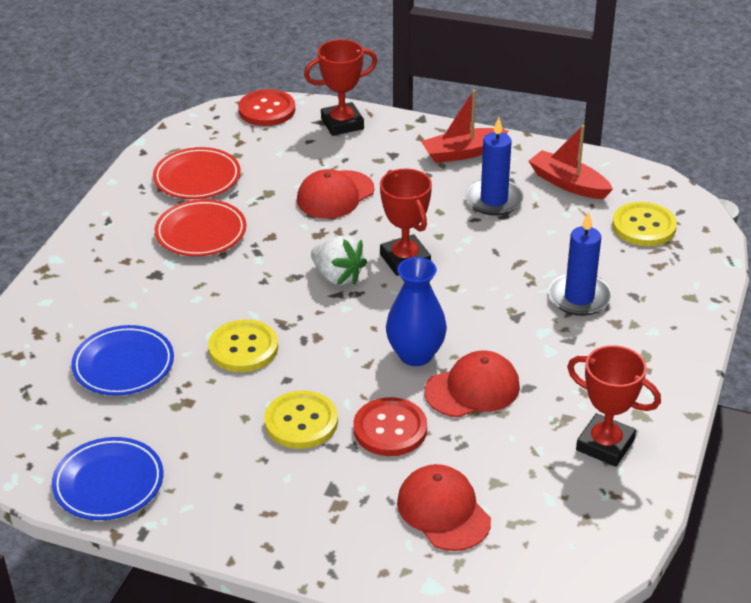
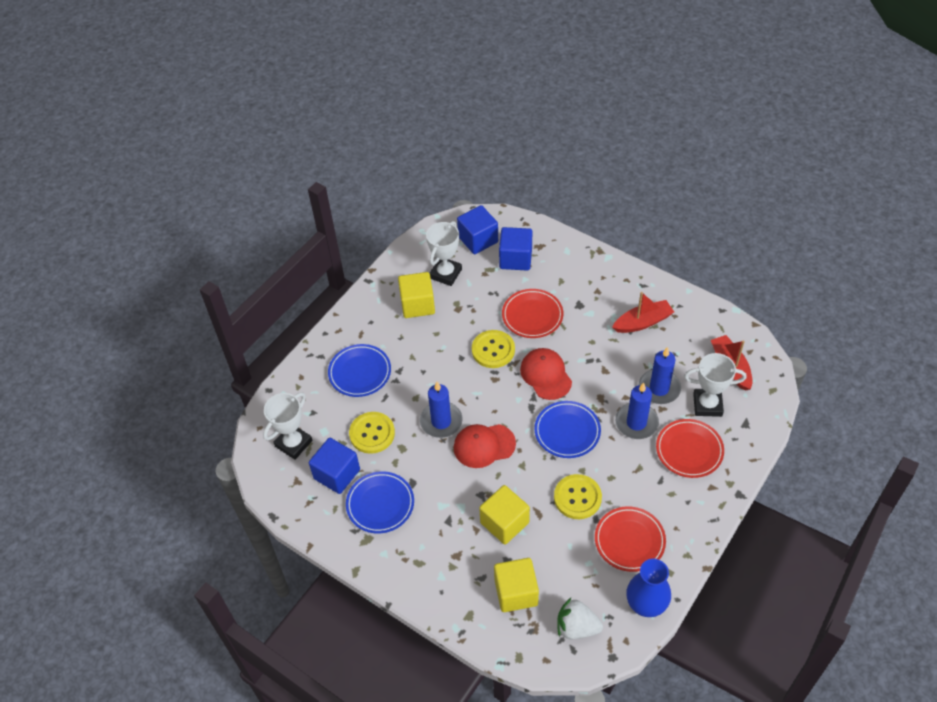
blue candle: [465,117,524,216] [548,212,612,316] = 2 -> [420,382,463,438] [615,382,659,439] [639,347,681,404] = 3
blue cube: none = 0 -> [309,438,360,494] [457,205,498,254] [499,227,532,271] = 3
blue plate: [52,437,163,520] [71,325,174,396] = 2 -> [328,344,391,397] [346,471,414,534] [535,401,601,458] = 3
red button: [238,89,295,126] [353,397,427,456] = 2 -> none = 0
red cap: [297,169,374,219] [397,464,491,551] [425,351,520,417] = 3 -> [454,424,516,468] [520,348,572,400] = 2
red plate: [153,147,241,199] [155,199,246,256] = 2 -> [502,289,563,338] [595,506,666,572] [656,419,724,478] = 3
red trophy: [304,39,378,136] [380,169,432,276] [567,345,661,467] = 3 -> none = 0
white trophy: none = 0 -> [263,392,312,459] [426,221,462,286] [684,353,746,417] = 3
yellow cube: none = 0 -> [398,272,435,318] [479,485,530,545] [494,558,539,612] = 3

